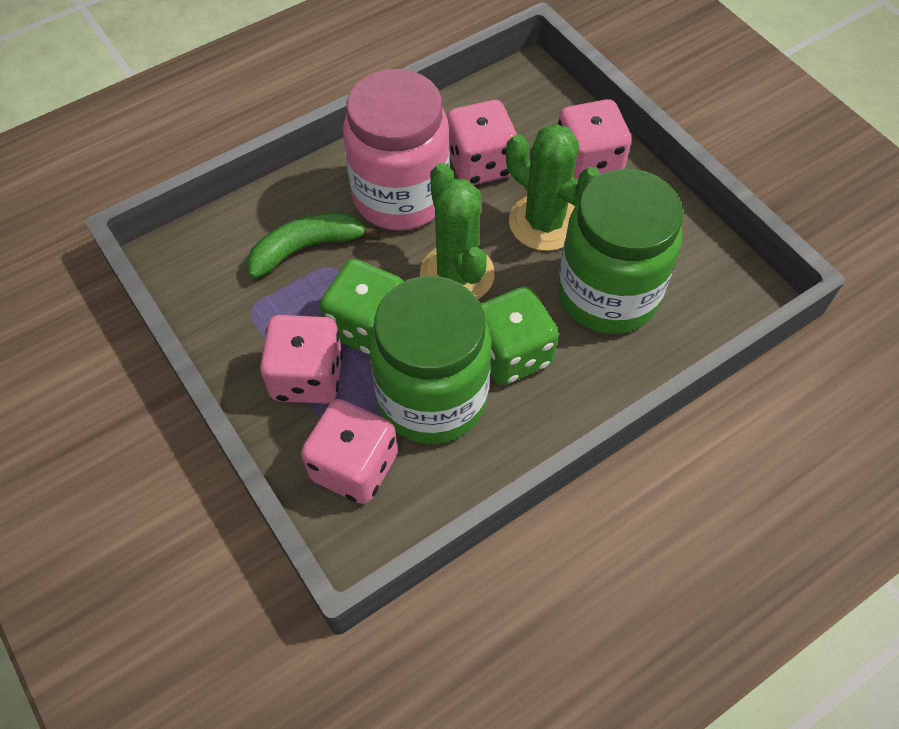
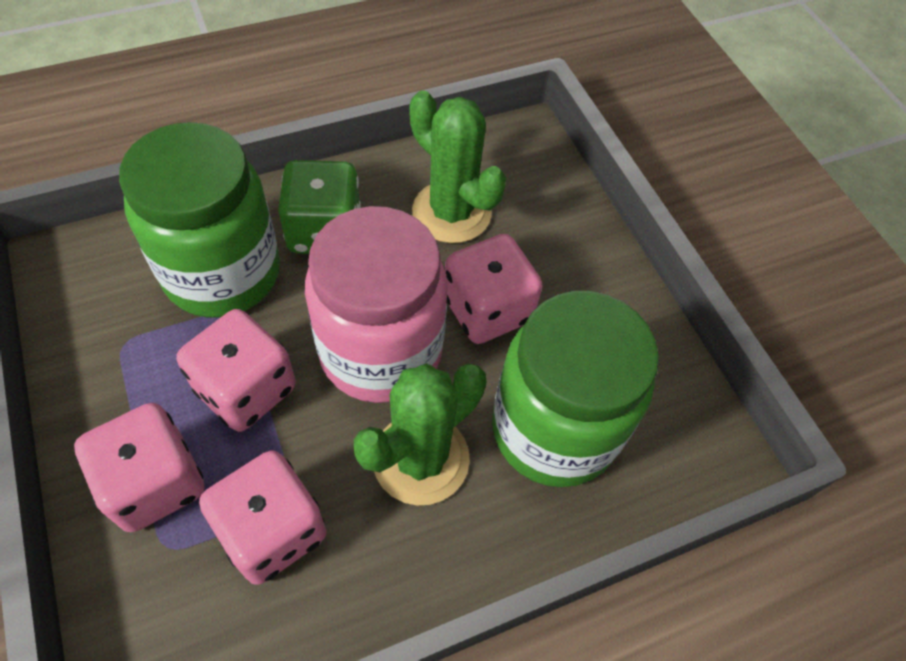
green banana: [247,212,380,278] = 1 -> none = 0
green dice: [320,259,404,355] [481,286,559,385] = 2 -> [278,160,361,254] = 1

